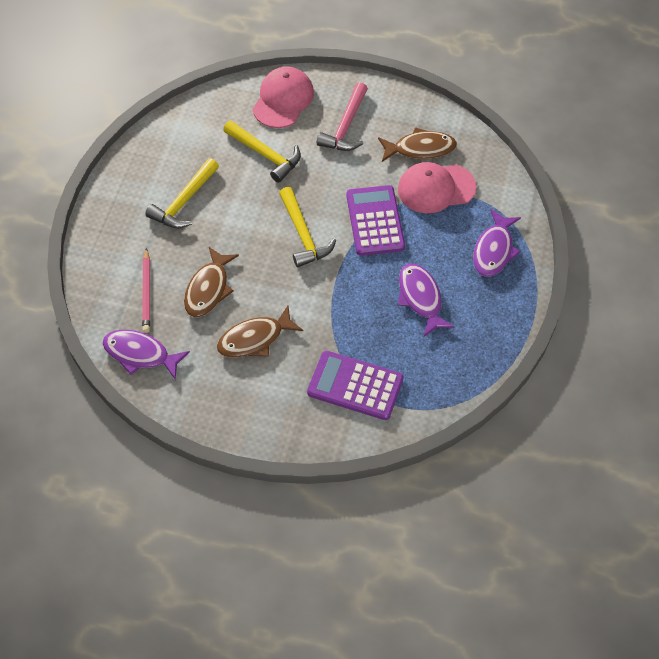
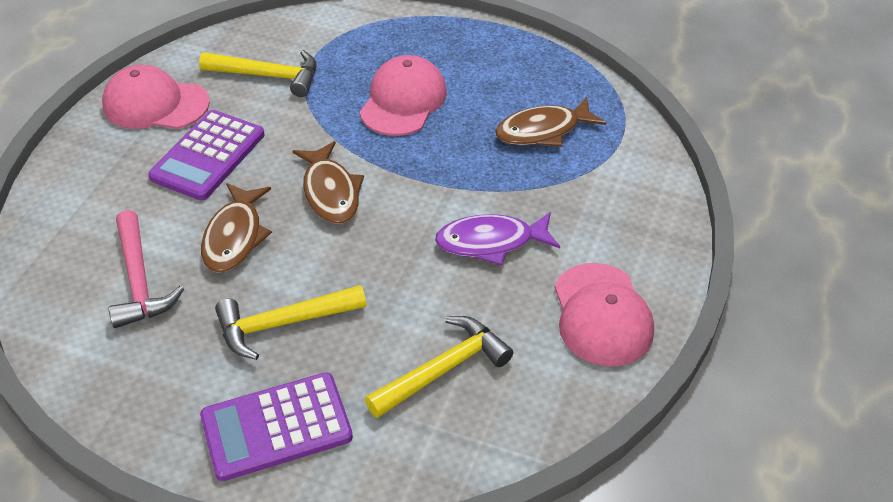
pink cap: [252,66,314,128] [398,162,477,213] = 2 -> [102,65,210,129] [359,55,447,136] [554,263,654,366] = 3
pink pencil: [142,248,150,333] = 1 -> none = 0
purple fish: [103,329,190,380] [398,263,455,337] [473,209,521,277] = 3 -> [435,212,560,265] = 1

